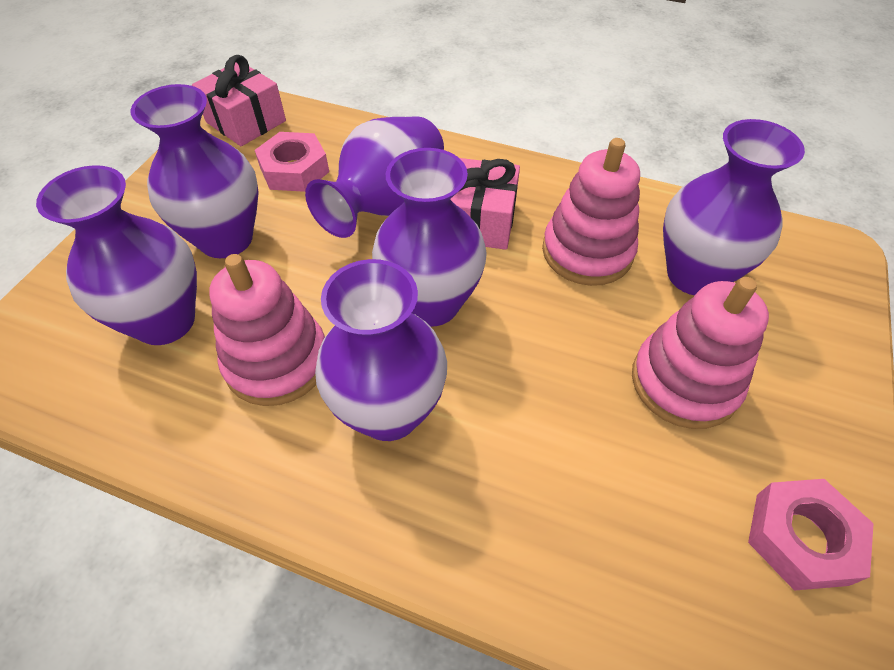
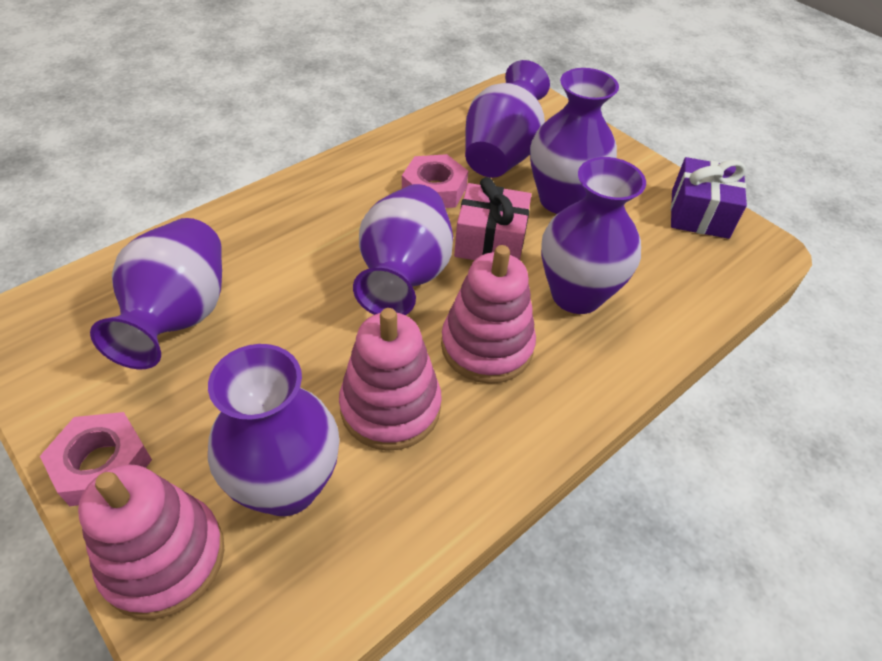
pink gift: [192,55,286,146] [451,158,520,250] = 2 -> [454,177,531,260] = 1
purple gift: none = 0 -> [671,157,747,239] = 1

